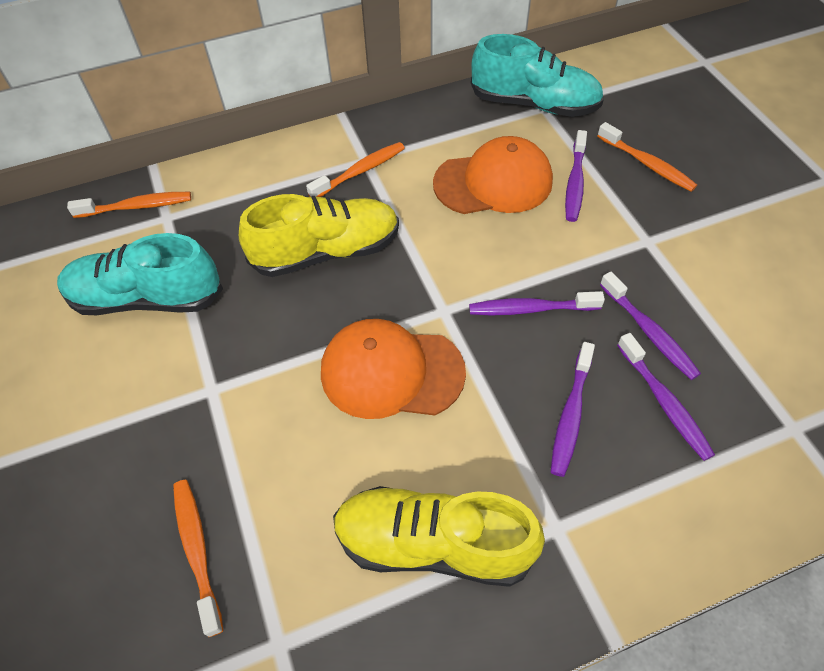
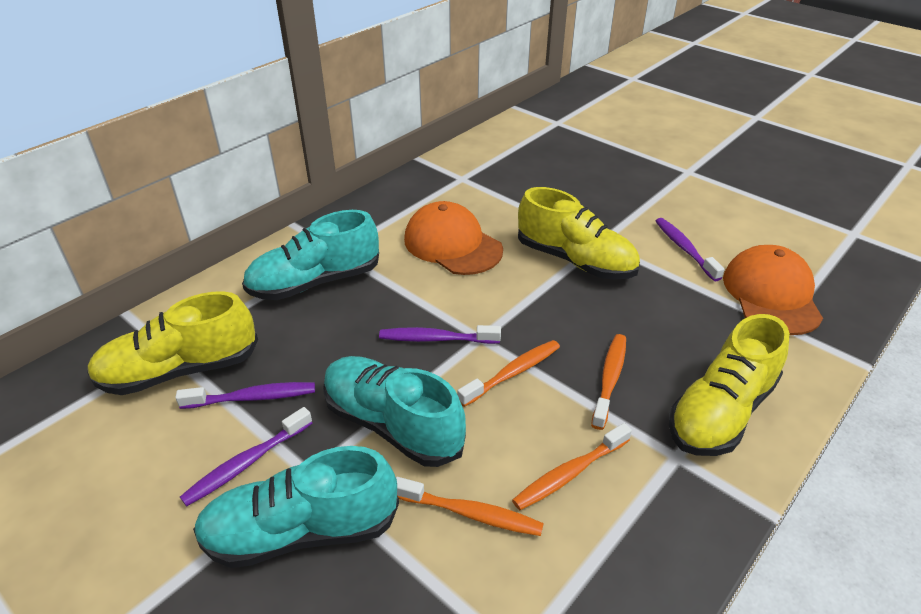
purple toothbrush: [469,291,605,315] [551,342,595,477] [565,130,587,222] [600,272,701,380] [617,333,715,461] = 5 -> [175,382,315,409] [180,407,312,507] [379,325,501,344] [656,218,725,281] = 4
turquoise shoe: [57,233,223,315] [471,34,604,117] = 2 -> [193,446,399,568] [242,210,379,300] [323,356,466,467] = 3
yellow shoe: [239,194,399,277] [333,486,545,587] = 2 -> [87,291,258,395] [518,187,640,280] [669,314,790,456] = 3

